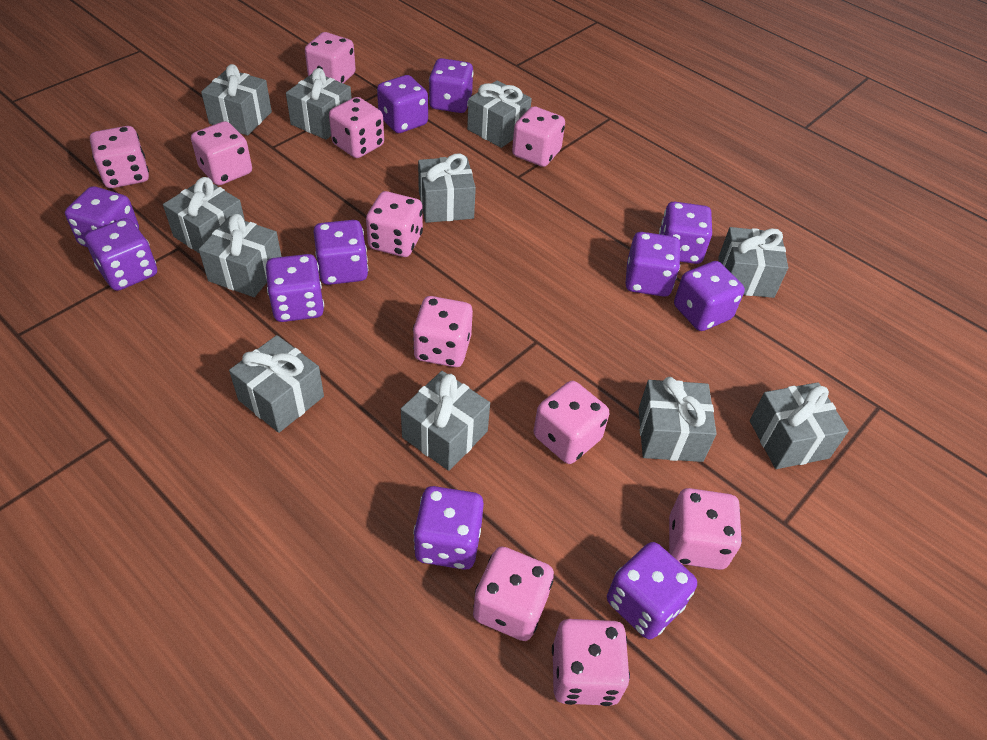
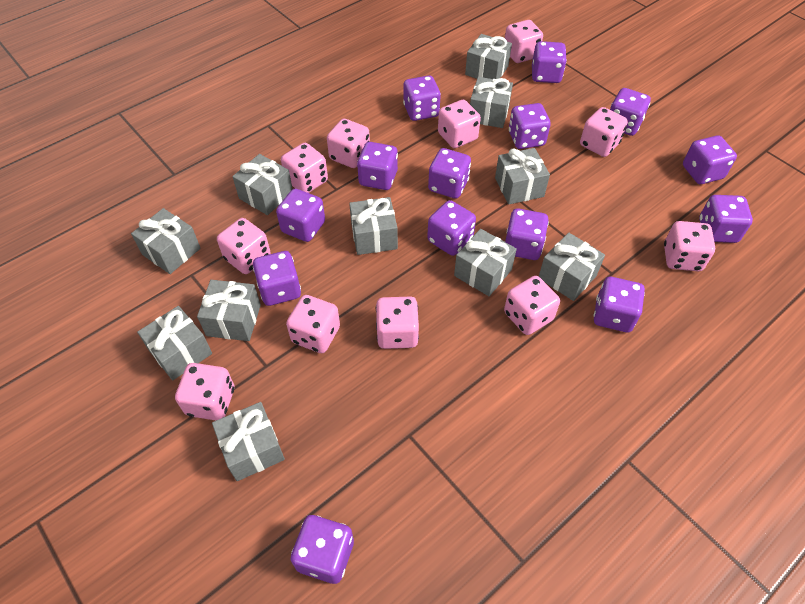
purple dice: [65,186,139,247] [85,218,157,291] [266,254,324,322] [313,220,368,285] [377,75,428,133] [413,486,484,570] [429,58,474,113] [607,542,697,639] [626,232,681,297] [659,202,712,264] [674,261,745,331] = 11 -> [253,251,301,306] [276,189,325,242] [290,515,354,584] [357,142,398,190] [403,75,441,121] [427,200,476,256] [428,148,471,199] [505,208,549,260] [509,103,551,149] [532,41,567,83] [594,277,645,332] [610,88,651,136] [683,135,737,184] [699,195,753,243] = 14

